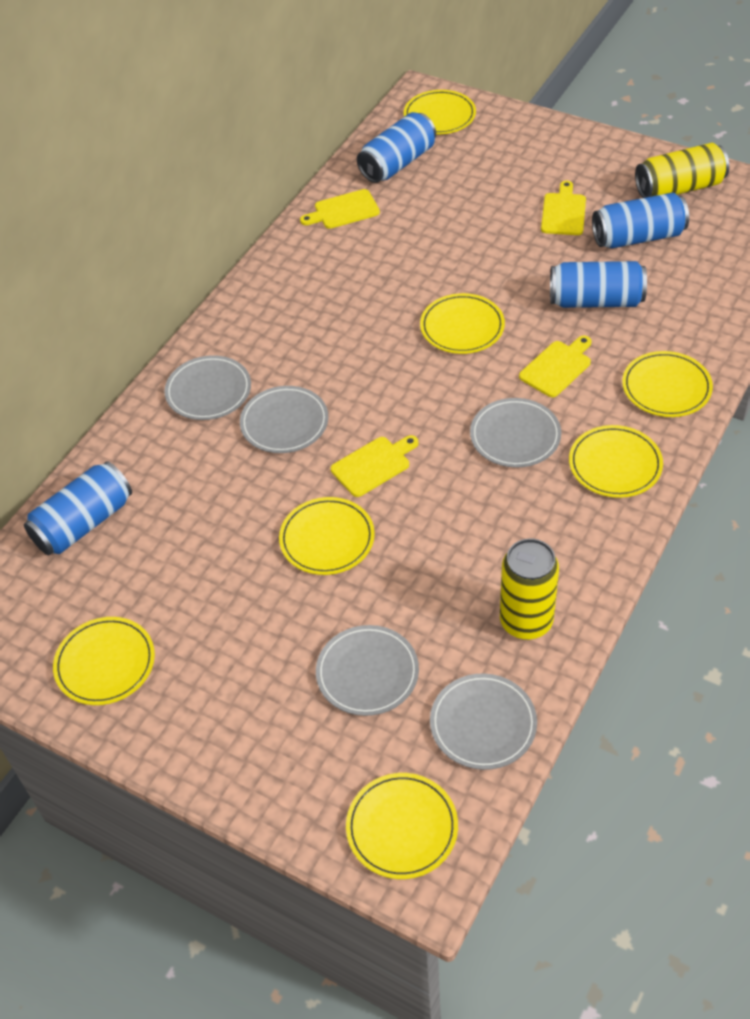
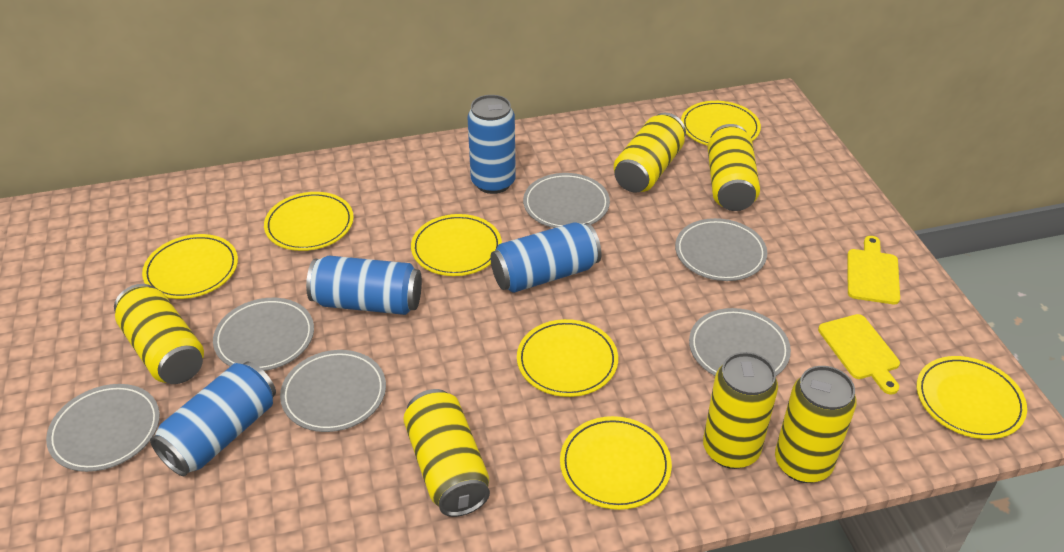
grey plate: [164,355,251,420] [240,386,328,453] [316,625,419,716] [430,673,537,770] [470,398,561,467] = 5 -> [46,384,160,472] [213,298,314,371] [280,350,386,432] [523,173,610,228] [675,218,767,281] [689,308,791,376] = 6
yellow can: [500,538,559,640] [635,143,729,198] = 2 -> [114,284,204,384] [403,389,490,517] [614,113,686,193] [703,352,778,469] [707,124,760,211] [775,366,857,483] = 6
yellow cutting board: [300,189,380,229] [331,435,418,497] [519,336,592,397] [541,181,586,235] = 4 -> [818,314,900,395] [847,236,900,304] = 2

